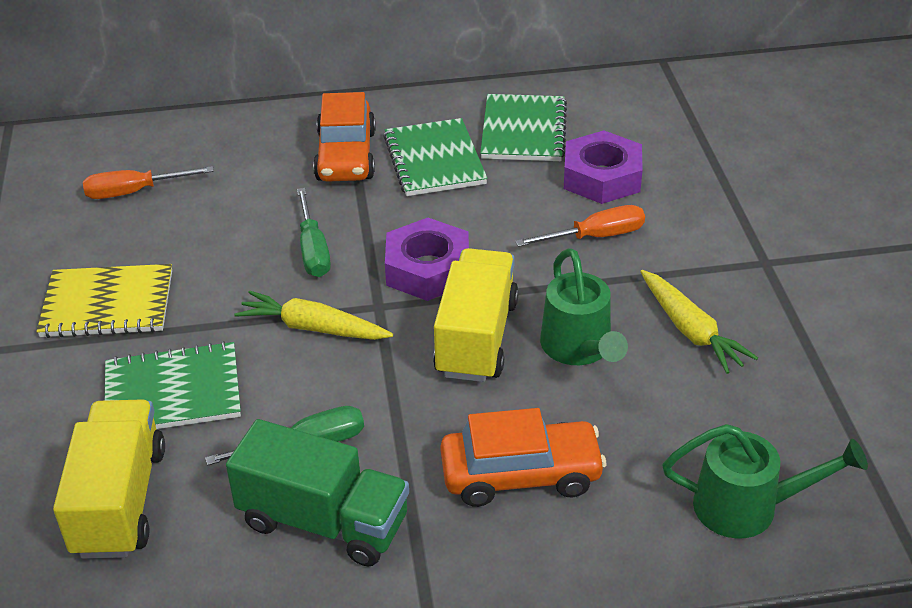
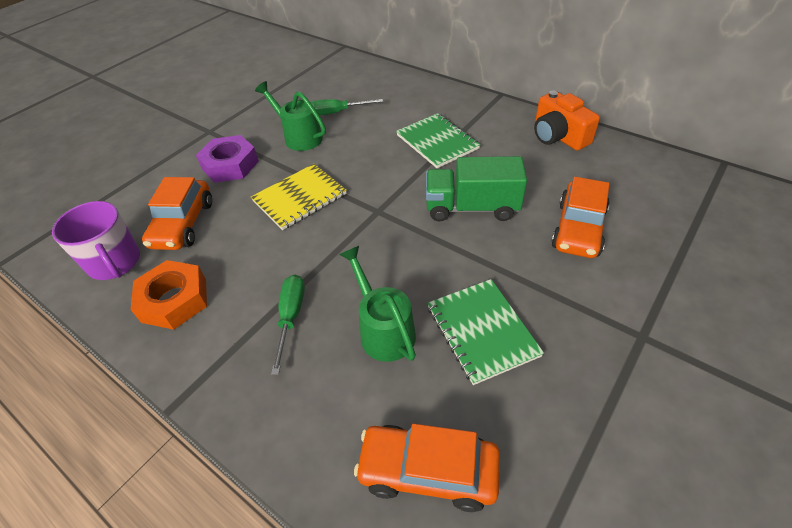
green notebook: [105,341,241,429] [383,118,487,196] [480,94,567,161] = 3 -> [396,113,481,168] [427,279,544,385] = 2
orange camera: none = 0 -> [534,91,600,150] = 1
orange car: [313,92,376,182] [440,408,606,507] = 2 -> [142,177,212,250] [354,424,500,512] [551,177,610,258] = 3
orange nut: none = 0 -> [131,260,207,330] = 1
orange screwdriver: [83,166,214,199] [515,205,645,247] = 2 -> none = 0
purple mug: none = 0 -> [52,201,140,280] = 1
purple nut: [385,217,469,301] [564,130,643,204] = 2 -> [196,135,259,183] = 1
yellow carrot: [234,291,393,340] [640,270,758,374] = 2 -> none = 0
yellow truck: [53,399,165,559] [433,248,519,382] = 2 -> none = 0

